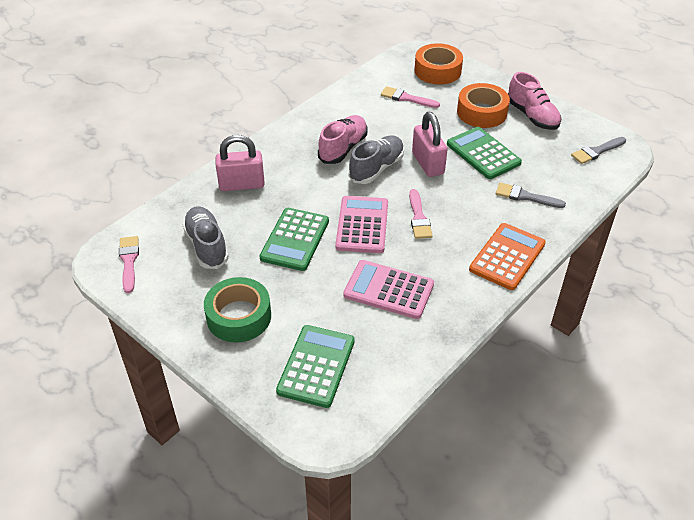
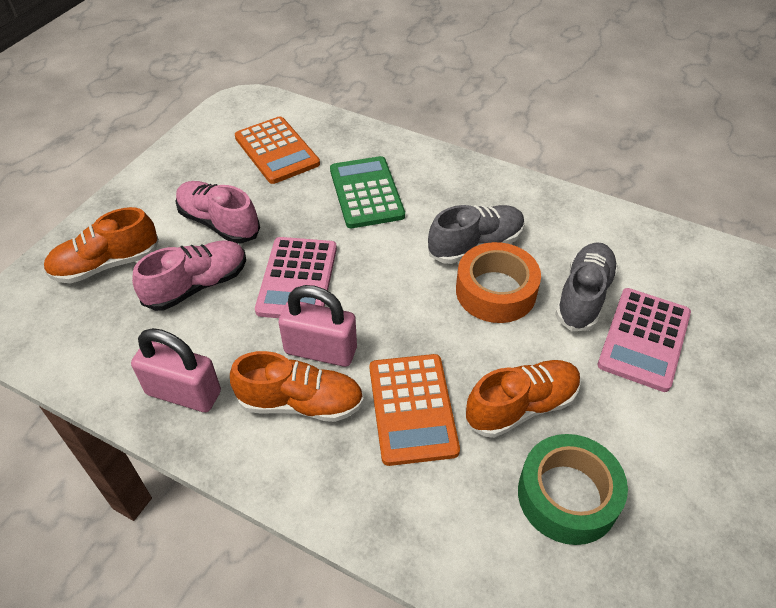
green calculator: [260,208,329,271] [276,325,355,408] [447,127,522,179] = 3 -> [330,156,405,228] = 1
grey brush: [496,183,566,208] [571,137,626,164] = 2 -> none = 0
orange calculator: [469,223,546,290] = 1 -> [235,116,320,184] [370,354,460,466] = 2
orange shoe: none = 0 -> [44,207,159,283] [230,351,364,422] [465,360,581,438] = 3
orange tape: [415,43,463,85] [457,83,510,128] = 2 -> [456,242,541,323] = 1
pink brush: [119,236,139,293] [381,86,440,108] [409,189,433,239] = 3 -> none = 0

